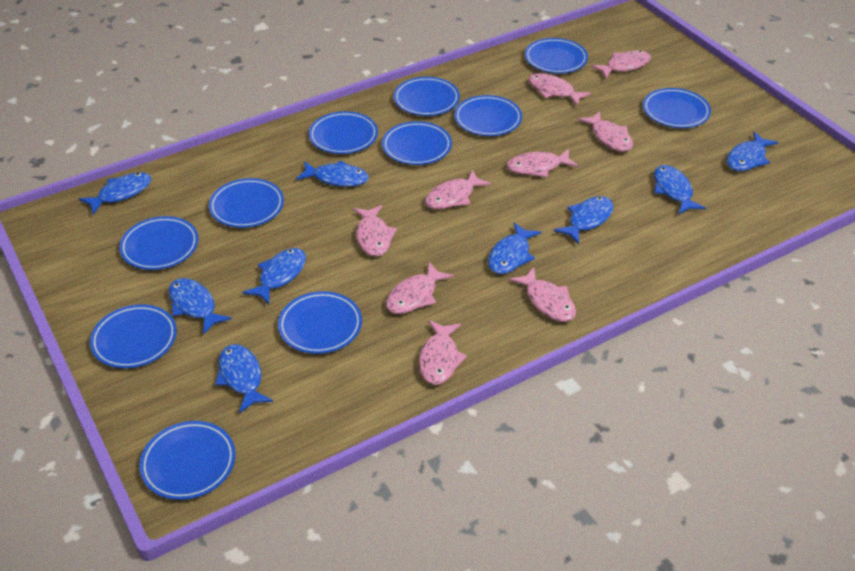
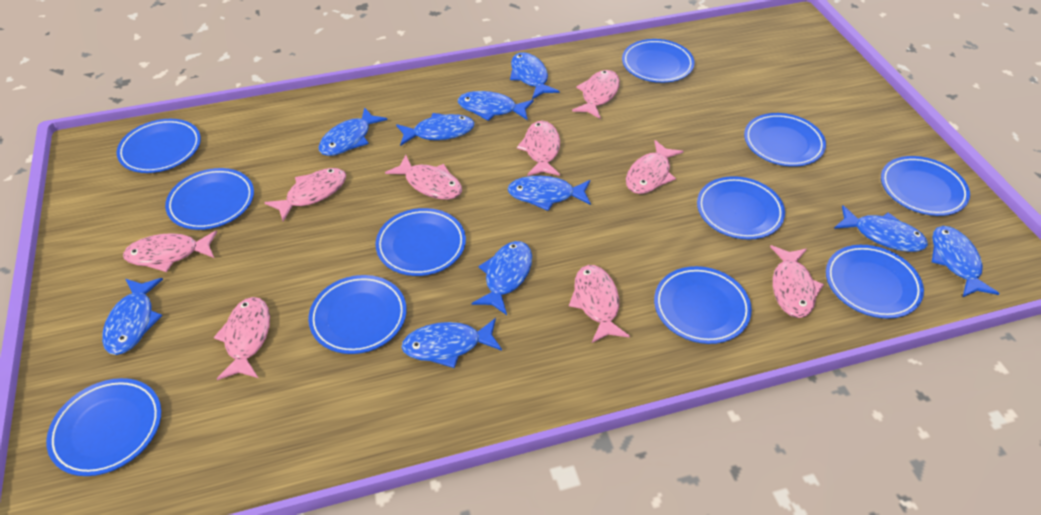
blue fish: [79,172,152,214] [169,278,232,335] [215,344,273,413] [243,248,306,304] [296,160,369,187] [488,222,541,274] [554,196,613,244] [654,165,706,214] [727,132,778,171] = 9 -> [102,278,163,355] [318,107,387,156] [396,113,475,146] [401,318,502,368] [458,91,534,121] [472,241,532,315] [507,176,591,211] [510,52,560,99] [834,205,928,252] [932,226,1000,297] = 10

